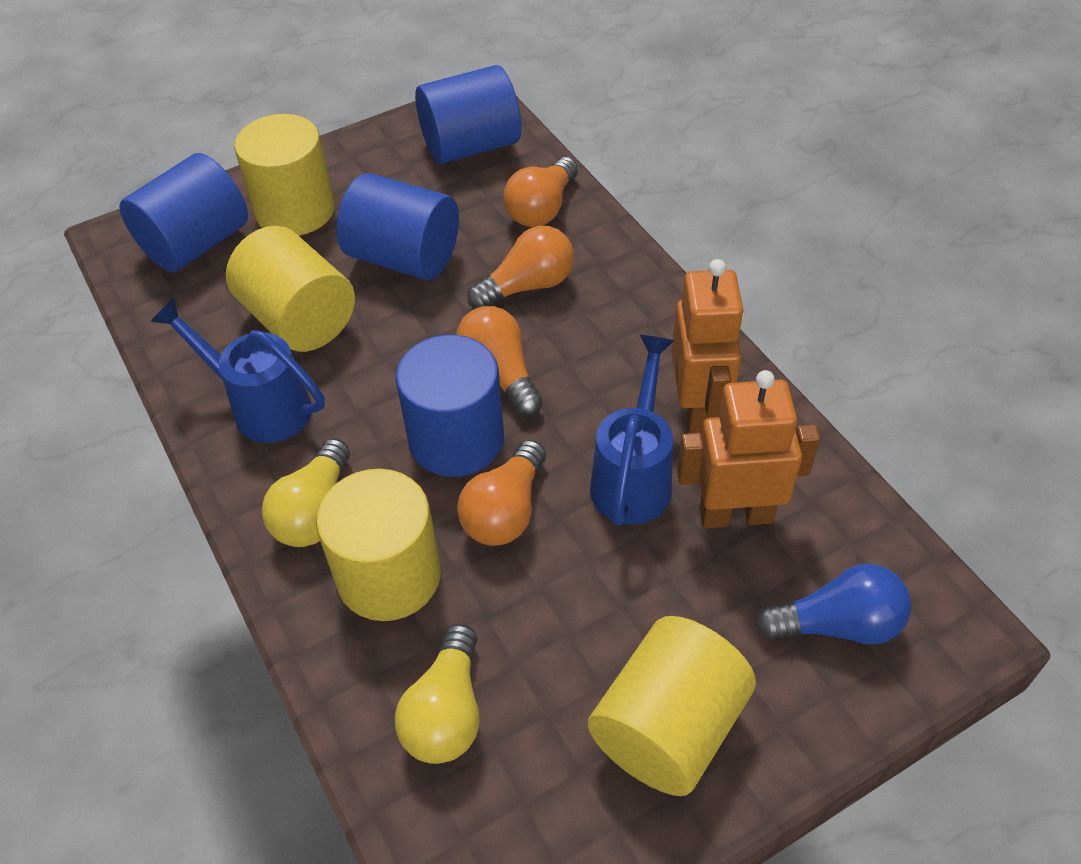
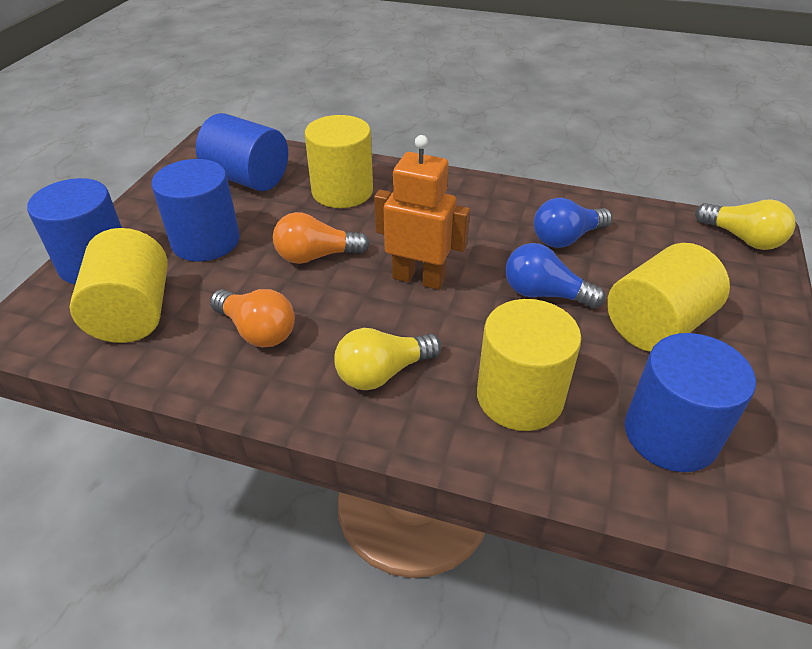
blue light bulb: [756,564,911,645] = 1 -> [506,243,606,309] [534,198,612,248] = 2
blue watering can: [150,298,325,443] [590,335,675,526] = 2 -> none = 0
orange light bulb: [456,306,543,416] [457,440,546,546] [467,226,574,309] [503,157,578,227] = 4 -> [210,289,295,347] [273,212,370,264] = 2
orange robot: [672,259,744,435] [677,370,820,528] = 2 -> [374,135,470,290] = 1

